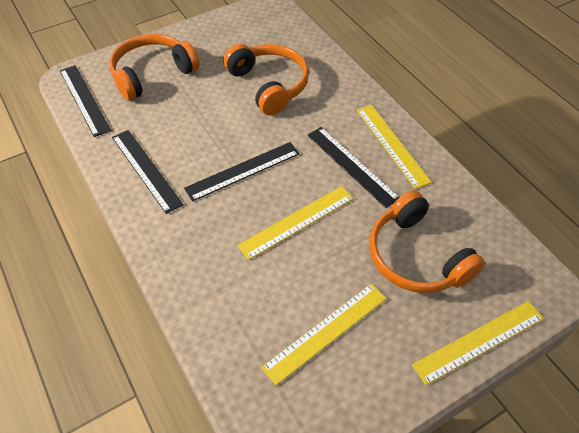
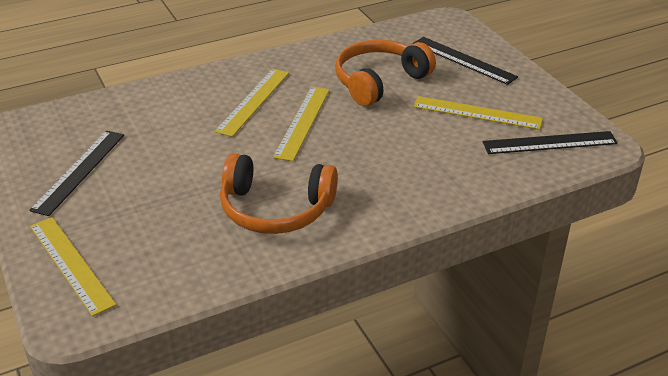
black ruler: [60,65,111,137] [112,130,184,214] [184,142,299,202] [308,127,399,208] = 4 -> [29,131,124,216] [413,37,518,85] [483,131,618,154] = 3
orange headphones: [109,34,200,101] [223,44,309,115] [369,190,485,293] = 3 -> [220,153,338,234] [335,40,436,106] = 2

